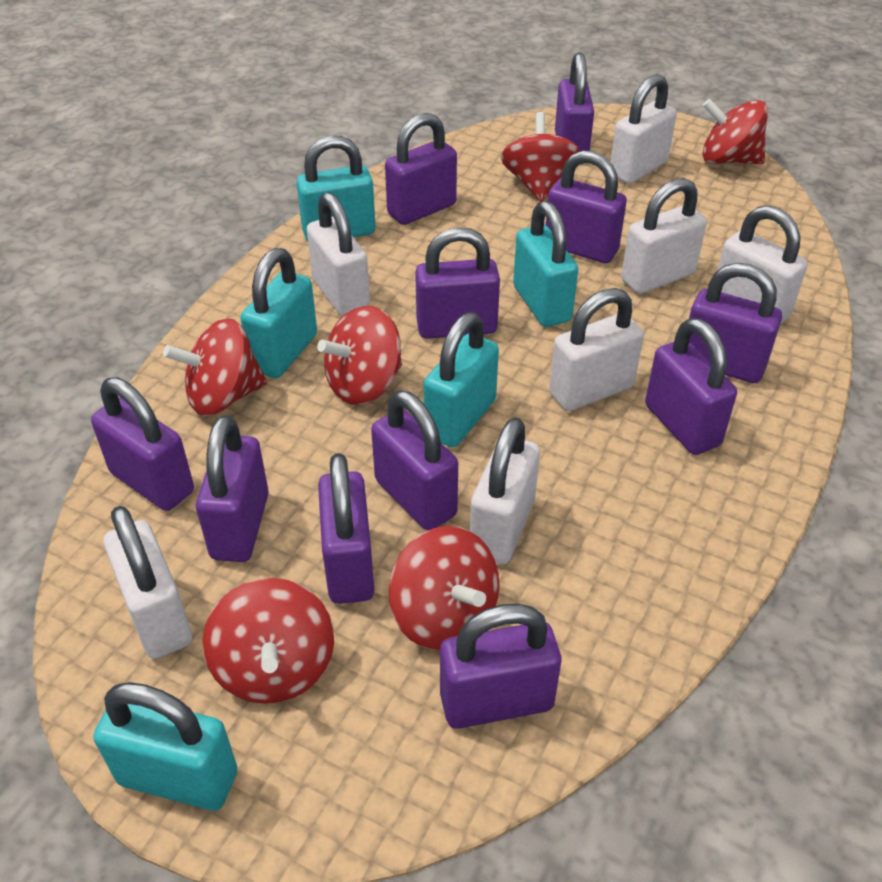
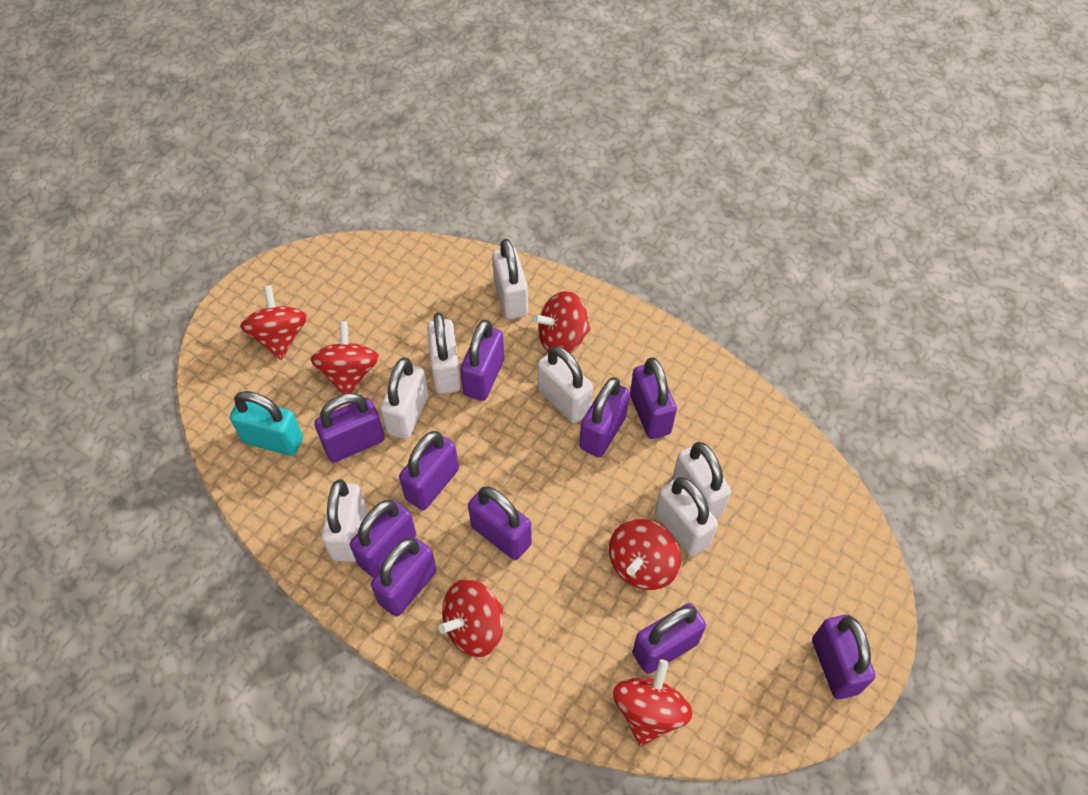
purple padlock: [91,377,194,511] [196,415,269,562] [318,453,374,604] [371,390,458,531] [385,113,457,225] [415,227,500,339] [440,603,561,729] [546,150,627,263] [555,53,594,151] [645,318,737,455] [689,263,782,383] = 11 -> [314,393,385,462] [350,500,416,577] [371,536,437,616] [399,431,459,510] [460,319,504,401] [468,486,532,560] [579,377,630,457] [630,358,677,439] [633,603,706,674] [812,614,876,699] = 10
turquoise padlock: [93,682,238,811] [240,248,317,378] [296,136,376,242] [423,312,499,448] [513,201,578,327] = 5 -> [230,391,303,456] = 1

